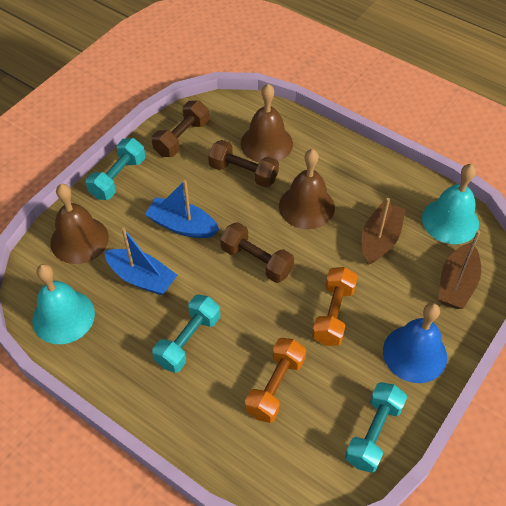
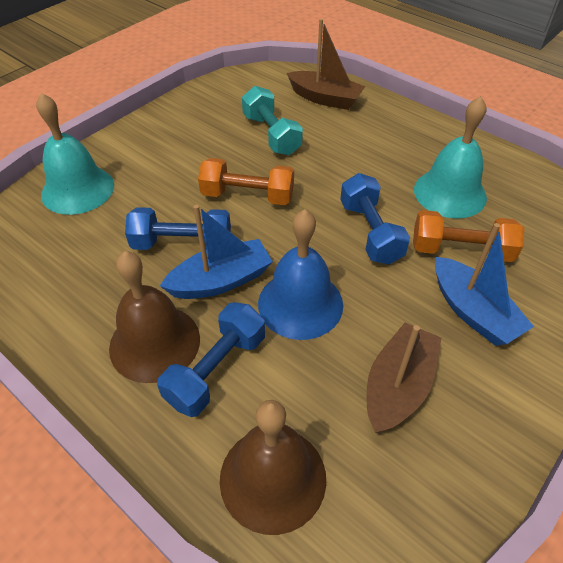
blue dumbbell: none = 0 -> [125,207,231,250] [157,302,265,417] [340,173,410,265] = 3
brown bell: [50,184,109,264] [241,84,293,162] [279,149,335,229] = 3 -> [109,251,200,383] [220,400,326,535] = 2
brown dumbbell: [152,100,209,157] [208,140,279,187] [220,222,294,283] = 3 -> none = 0
turquoise dumbbell: [86,138,145,200] [152,295,220,373] [345,382,407,473] = 3 -> [242,86,303,155] = 1

